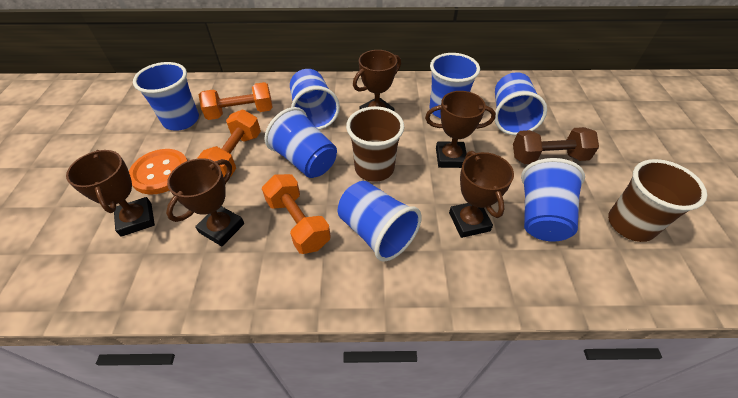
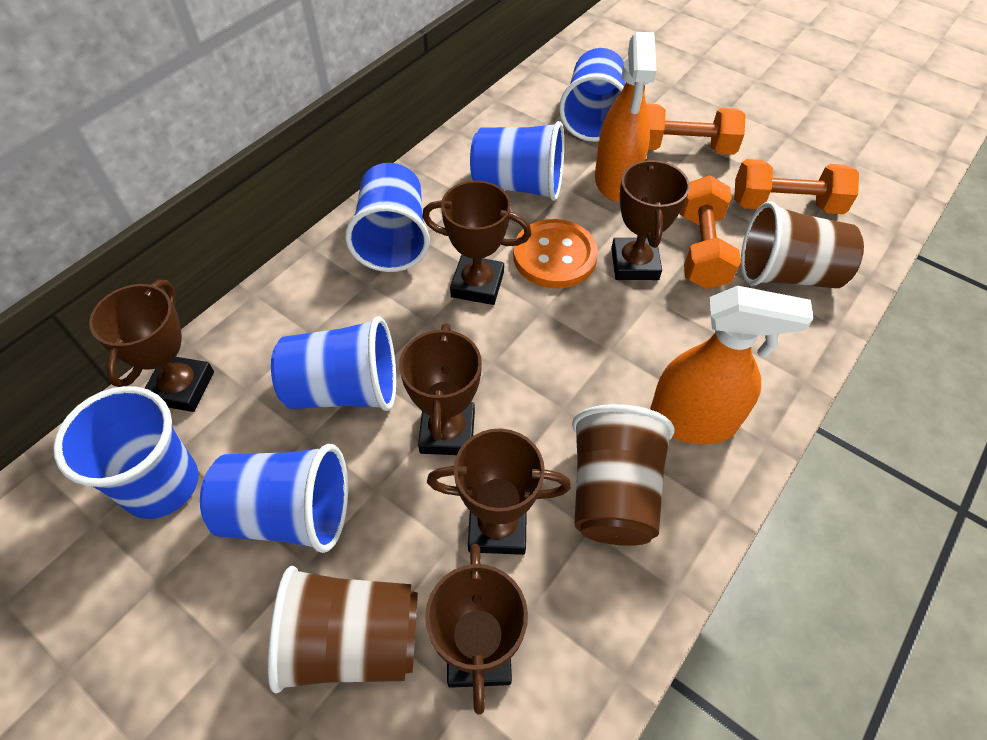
blue cup: [133,62,199,130] [264,107,337,178] [290,69,340,130] [338,181,422,262] [429,53,480,119] [495,72,547,135] [521,158,585,241] = 7 -> [53,386,198,519] [200,444,348,553] [271,316,396,411] [345,163,430,272] [470,121,564,201] [559,48,626,142] = 6
brown cup: [346,106,404,182] [608,159,707,242] = 2 -> [268,566,418,693] [572,404,674,546] [741,201,864,288] = 3
brown dumbbell: [513,127,599,164] = 1 -> none = 0
brown trophy: [66,150,155,237] [166,158,244,246] [353,50,401,111] [425,91,496,168] [449,151,514,238] = 5 -> [89,280,214,412] [399,323,482,455] [422,181,531,305] [425,544,528,714] [427,428,571,555] [611,158,690,280] = 6
orange spray bottle: none = 0 -> [595,32,657,202] [650,286,813,444] = 2

